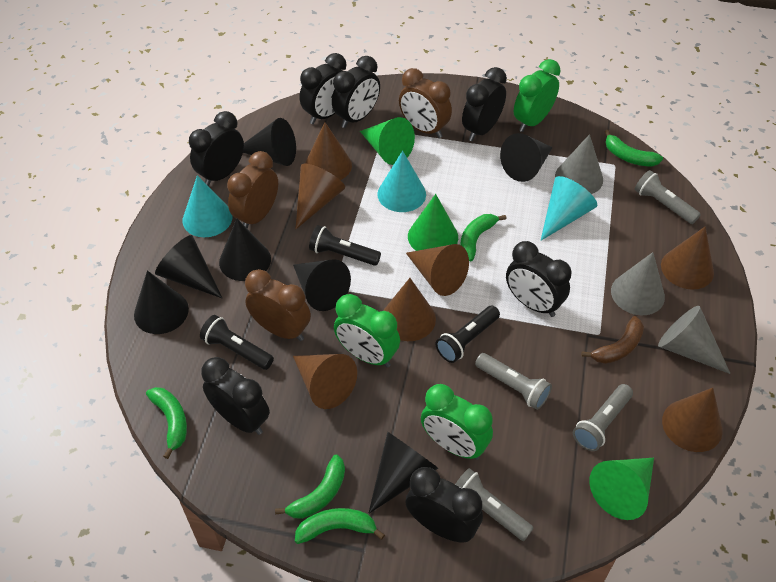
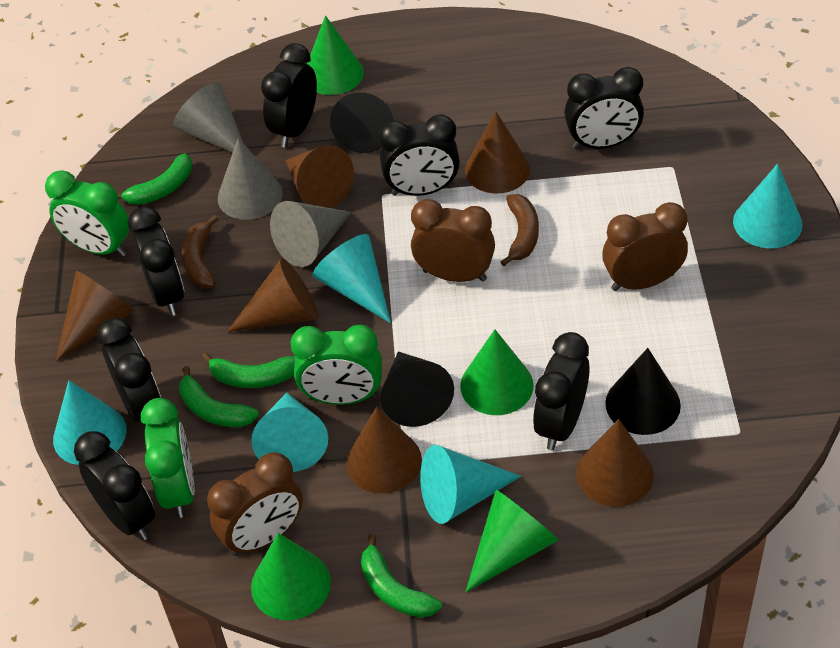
black cone: [134,271,189,334] [155,235,222,298] [219,218,271,281] [243,118,296,166] [293,259,351,311] [368,432,438,514] [500,133,553,182] = 7 -> [330,92,394,153] [381,352,454,427] [605,348,681,435] = 3
black flashlight: [200,315,274,370] [309,225,381,266] [436,306,500,363] = 3 -> none = 0
brown banana: [581,316,644,364] = 1 -> [181,215,218,288] [501,194,539,266] = 2
brown cone: [293,354,357,409] [295,164,345,229] [305,122,352,180] [384,278,436,341] [406,244,469,296] [661,227,714,290] [662,388,723,452] = 7 -> [56,270,135,362] [227,258,319,332] [285,145,354,208] [346,407,422,494] [465,111,530,193] [576,419,654,507] = 6
green banana: [146,387,187,459] [275,455,345,519] [295,508,385,544] [460,214,506,261] [605,130,663,167] = 5 -> [117,153,192,205] [179,366,259,427] [202,352,295,388] [361,534,442,618] = 4
green cone: [360,117,415,165] [408,194,458,251] [589,458,654,520] = 3 -> [251,533,331,620] [307,15,364,95] [460,329,534,415] [465,490,559,592] = 4
grey flashlight: [455,468,534,541] [475,353,552,410] [573,384,633,451] [635,170,701,224] = 4 -> none = 0
turquoise cone: [182,175,233,237] [378,151,426,212] [540,176,597,241] = 3 -> [53,380,127,465] [251,393,328,472] [312,234,391,323] [420,445,521,524] [733,164,803,248] = 5

